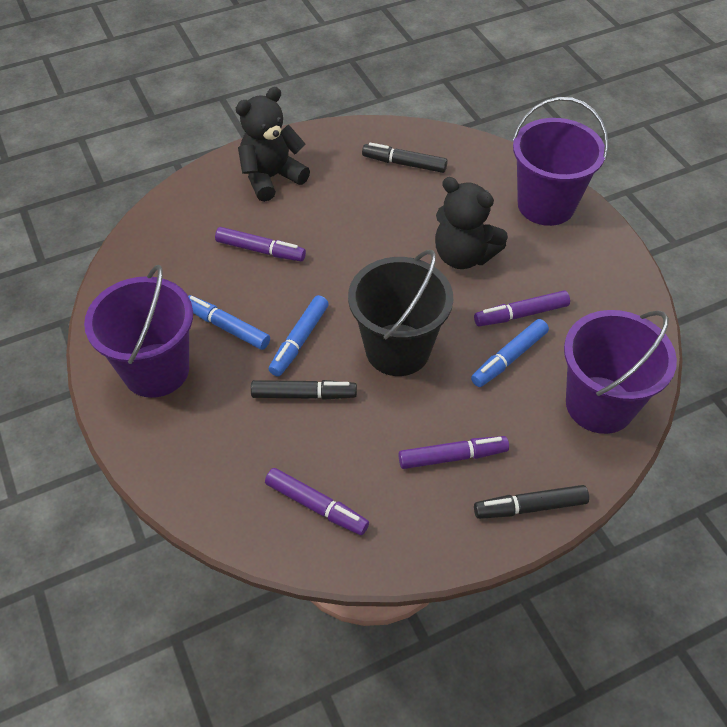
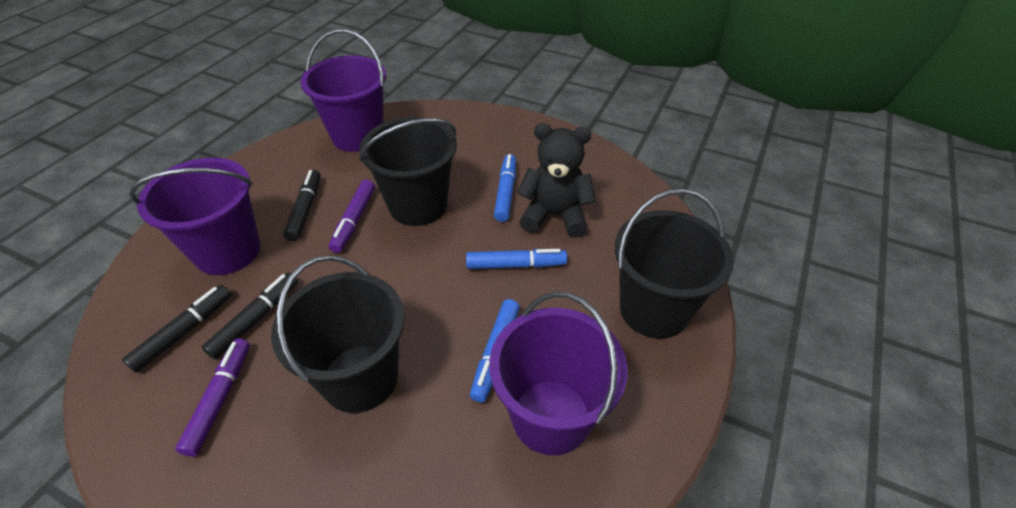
black bucket: [348,250,453,376] = 1 -> [271,255,405,413] [359,117,457,226] [615,189,734,339] = 3
black teddy bear: [236,87,310,202] [435,177,508,269] = 2 -> [517,123,596,238] = 1
purple marker: [215,227,306,261] [265,468,369,535] [398,436,509,469] [474,290,570,326] = 4 -> [175,339,250,457] [329,180,375,253] = 2

